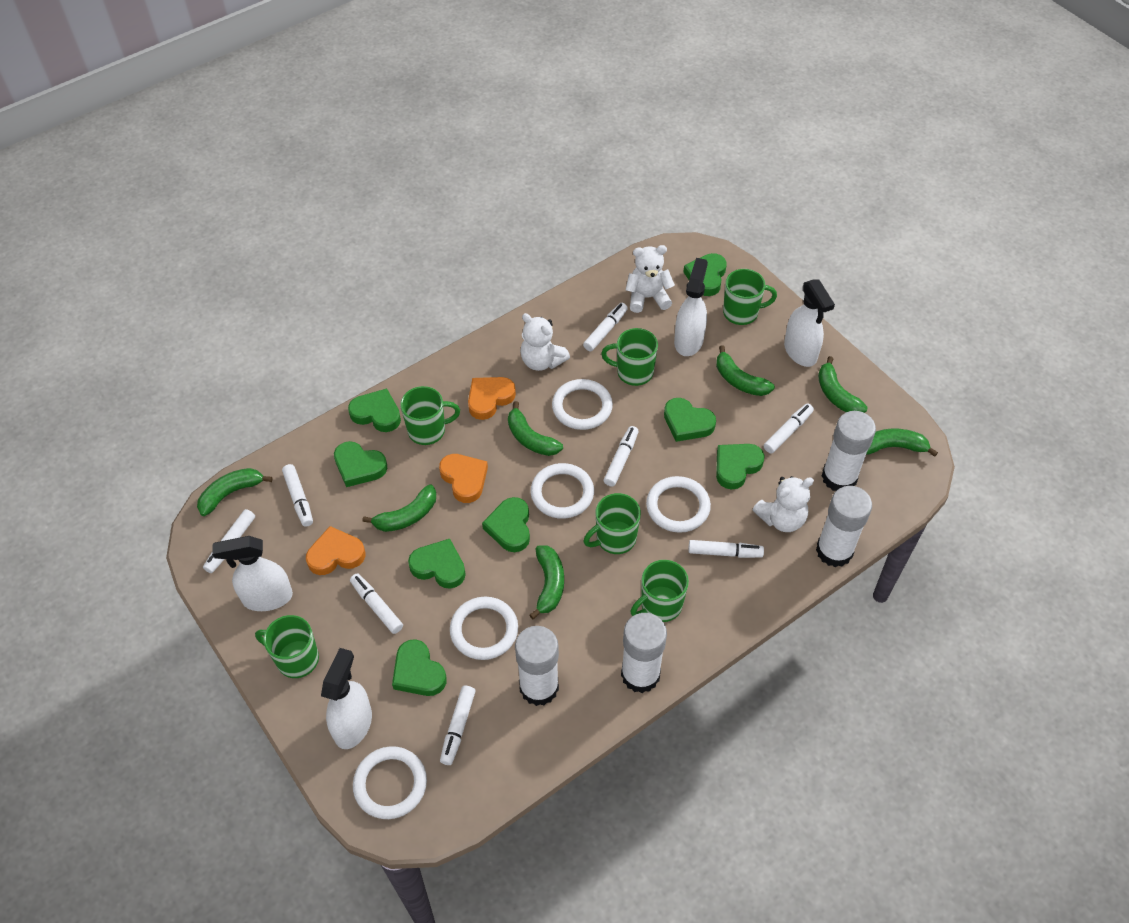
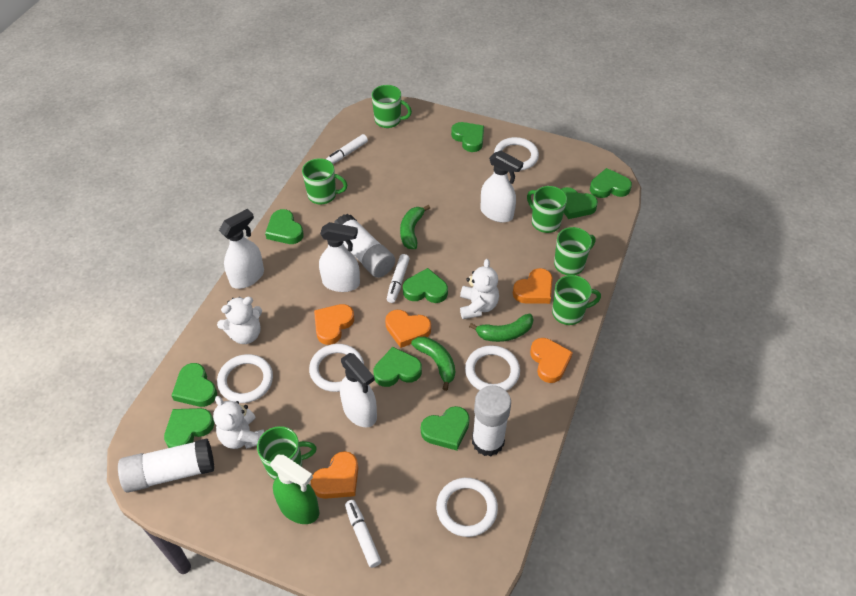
green banana: [197,468,272,516] [362,484,436,532] [508,401,563,456] [529,545,564,619] [716,345,775,396] [818,356,868,413] [866,429,938,457] = 7 -> [400,205,430,249] [411,336,455,391] [469,314,534,342] = 3
green heart: [334,441,387,487] [348,389,401,432] [392,639,446,696] [408,539,466,589] [482,497,530,552] [664,398,716,442] [684,253,727,296] [716,444,765,490] = 8 -> [164,408,214,448] [171,363,217,407] [265,209,304,244] [374,347,422,387] [403,268,448,303] [421,406,470,451] [451,122,484,152] [561,187,598,219] [590,168,632,198] = 9
green spray bottle: none = 0 -> [270,454,319,524] = 1
orange heart: [306,526,365,575] [439,454,488,503] [468,377,516,420] = 3 -> [311,451,358,499] [314,304,354,345] [385,310,431,348] [513,268,553,304] [530,338,573,383] = 5
white glue stick: [515,626,559,706] [621,613,667,693] [816,486,872,567] [822,411,876,491] = 4 -> [118,438,214,493] [334,214,395,278] [472,385,511,456] = 3
white marker: [203,509,255,573] [282,464,313,527] [350,574,403,634] [440,686,476,765] [583,303,628,351] [603,426,639,487] [688,540,764,558] [764,403,814,454] = 8 -> [326,134,368,164] [345,500,381,568] [387,254,410,303] = 3

